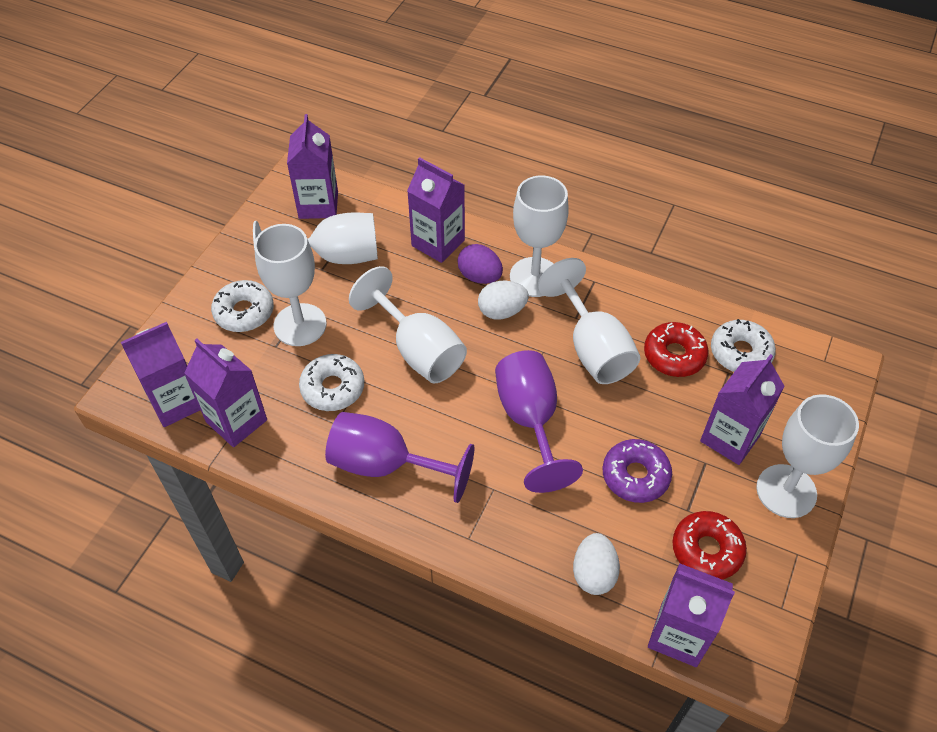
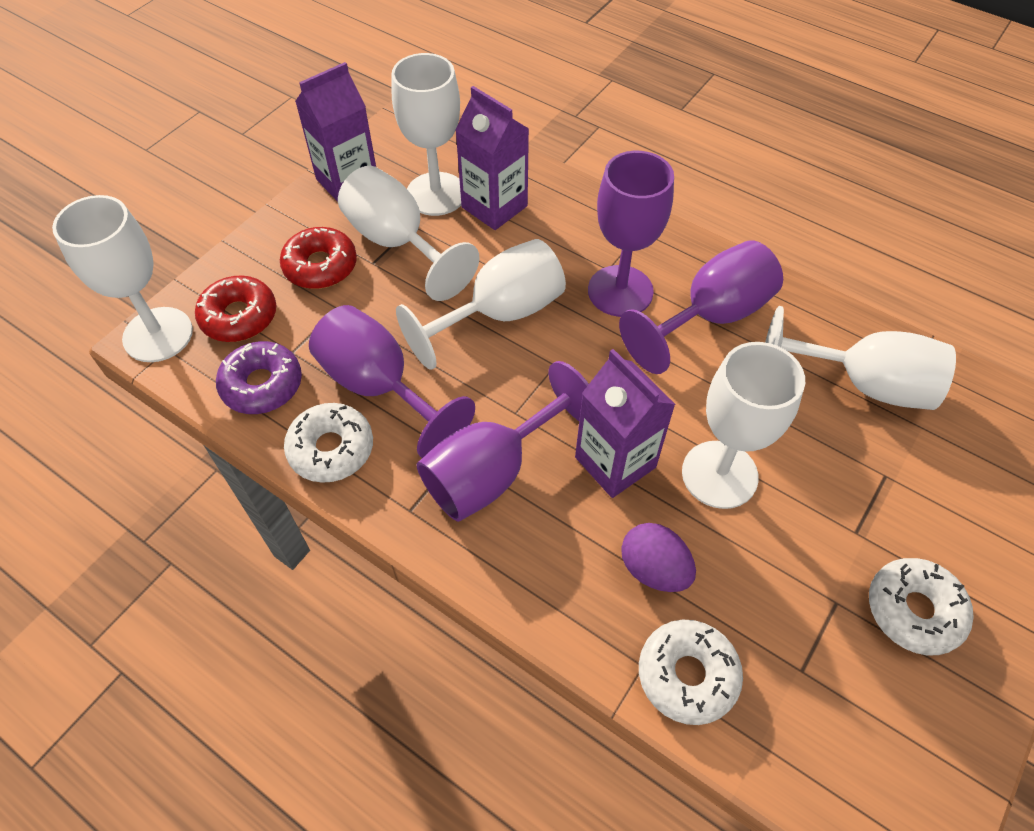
purple carton: [121,322,200,427] [184,339,267,447] [287,114,338,219] [407,157,465,263] [648,563,735,667] [700,354,785,465] = 6 -> [295,62,376,202] [455,86,529,230] [575,349,676,498] = 3
purple goblet: [325,412,474,503] [495,350,583,493] = 2 -> [309,305,475,458] [417,361,589,522] [588,151,674,317] [619,240,783,374] = 4
white egg: [478,281,529,320] [573,533,620,595] = 2 -> none = 0

